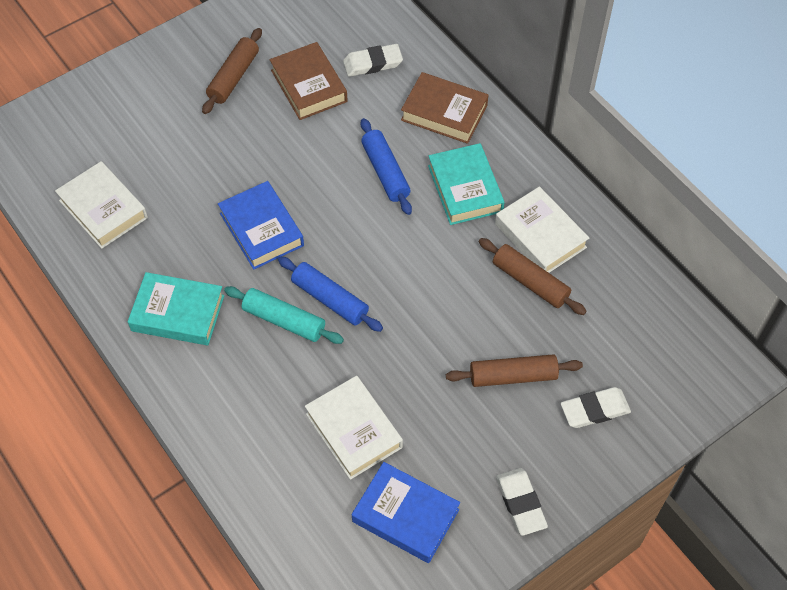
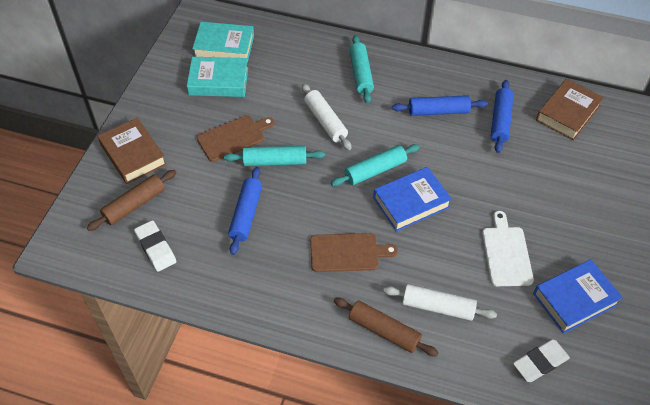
blue rolling pin: [278,257,383,332] [361,118,412,215] = 2 -> [228,167,262,255] [392,95,487,116] [491,80,514,153] = 3
brown cutting board: none = 0 -> [197,115,275,162] [310,233,398,272] = 2
brown rolling pin: [202,28,262,114] [446,354,583,387] [479,238,587,315] = 3 -> [87,170,177,231] [334,297,439,357] = 2
turquoise rolling pin: [224,286,344,344] = 1 -> [224,146,325,166] [331,144,420,186] [349,35,374,103] = 3
white book: [55,161,148,249] [305,376,403,480] [495,186,589,273] = 3 -> none = 0
white cutting board: none = 0 -> [482,211,534,286] = 1
white eraser: [343,44,403,77] [496,468,548,536] [561,387,631,428] = 3 -> [134,220,177,272] [513,339,570,382] = 2
white rolling pin: none = 0 -> [302,83,352,150] [383,284,497,321] = 2

